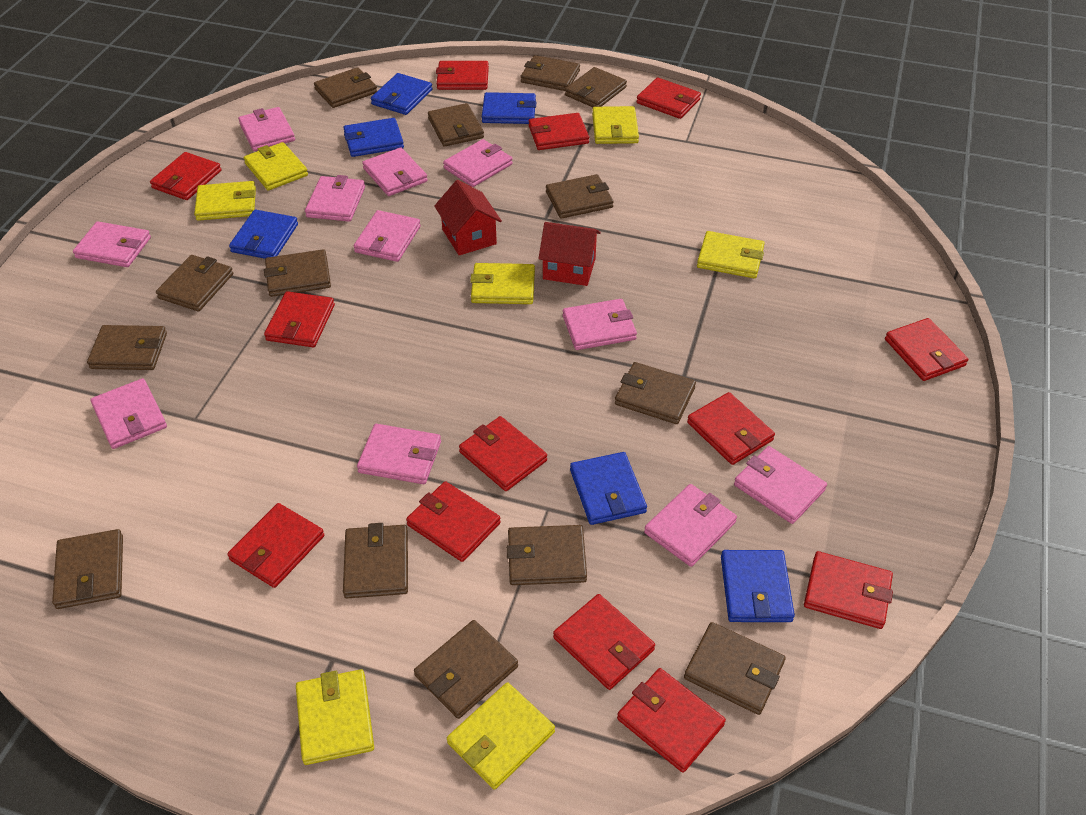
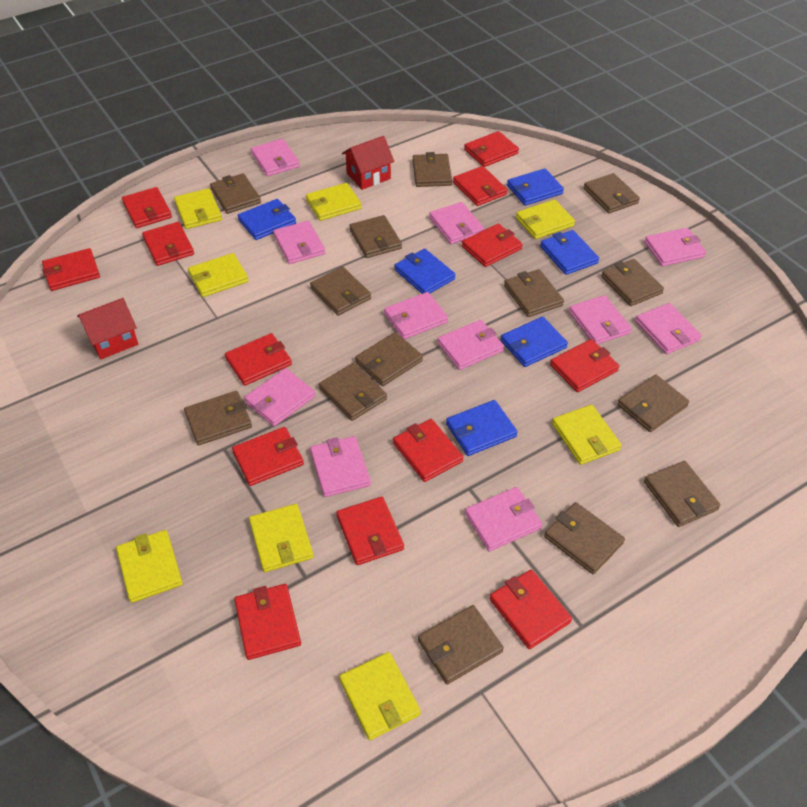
yellow wallet: [194,181,256,221] [244,142,308,191] [296,669,374,765] [447,682,555,790] [470,263,535,304] [592,106,639,144] [697,231,765,278] = 7 -> [116,530,183,603] [174,188,222,229] [188,253,249,297] [249,504,314,572] [306,183,362,221] [339,652,421,740] [516,199,575,239] [552,405,622,465] = 8

